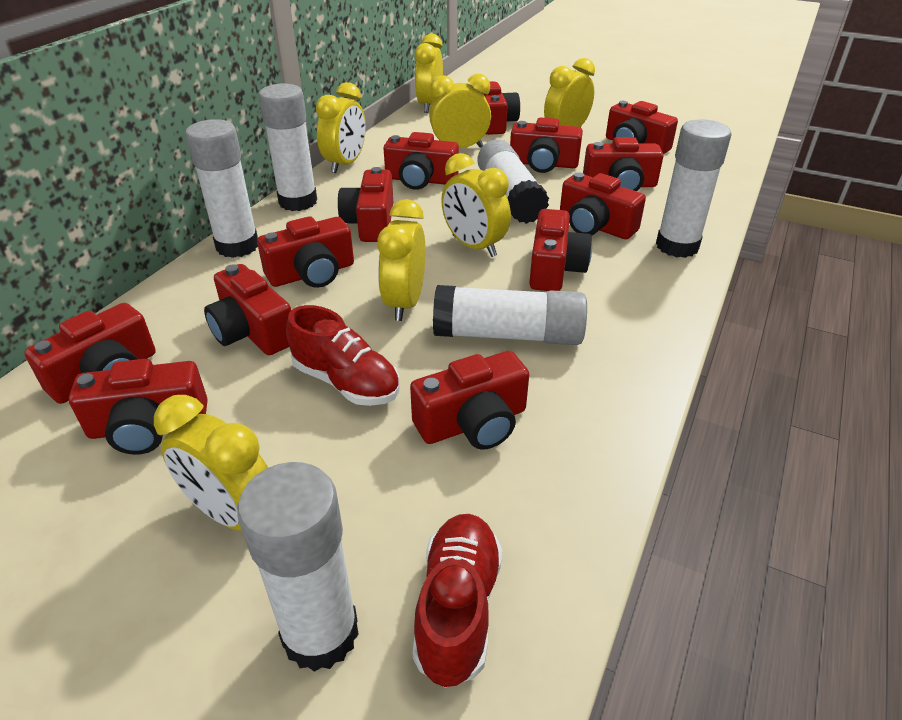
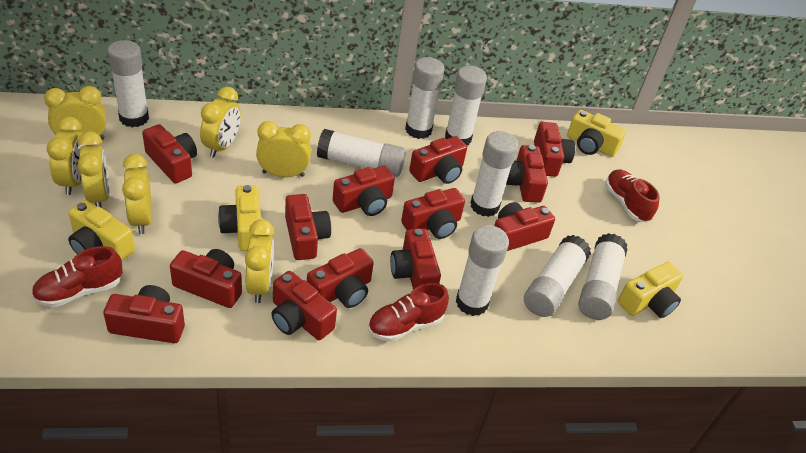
red shoe: [286,305,400,406] [413,514,502,688] = 2 -> [31,246,123,308] [368,283,449,342] [605,170,660,222] = 3
white glue stick: [185,119,258,258] [237,462,359,672] [258,83,317,211] [433,285,587,345] [477,139,549,224] [656,119,732,258] = 6 -> [107,40,149,127] [317,129,406,177] [405,57,445,139] [445,66,487,145] [456,225,509,316] [470,131,518,217] [524,235,591,317] [578,233,627,320] = 8
yellow camera: none = 0 -> [68,200,135,261] [218,185,261,251] [567,110,626,157] [618,262,683,318] = 4

